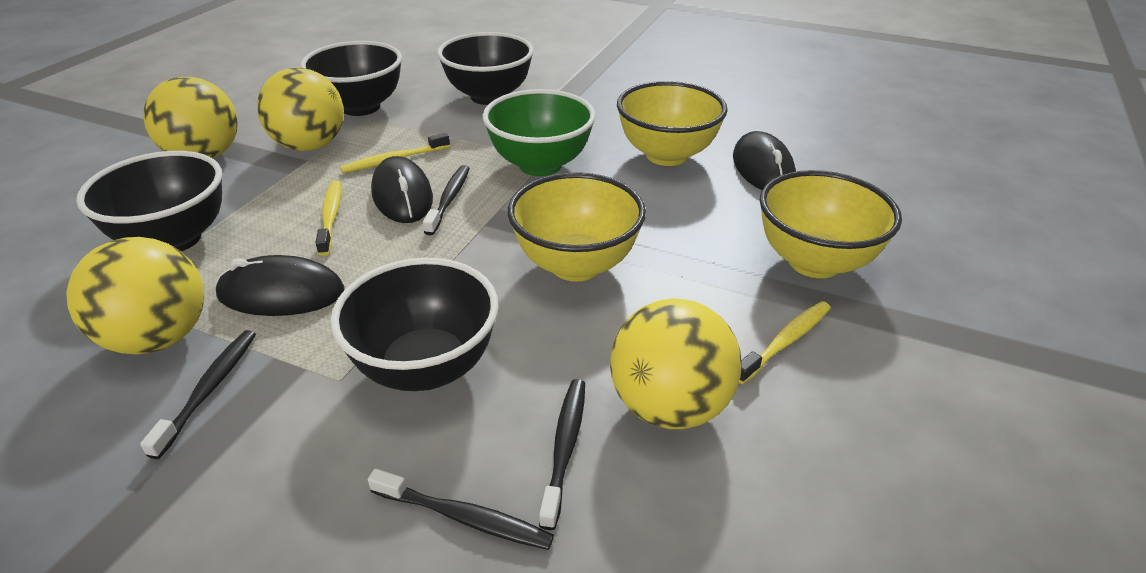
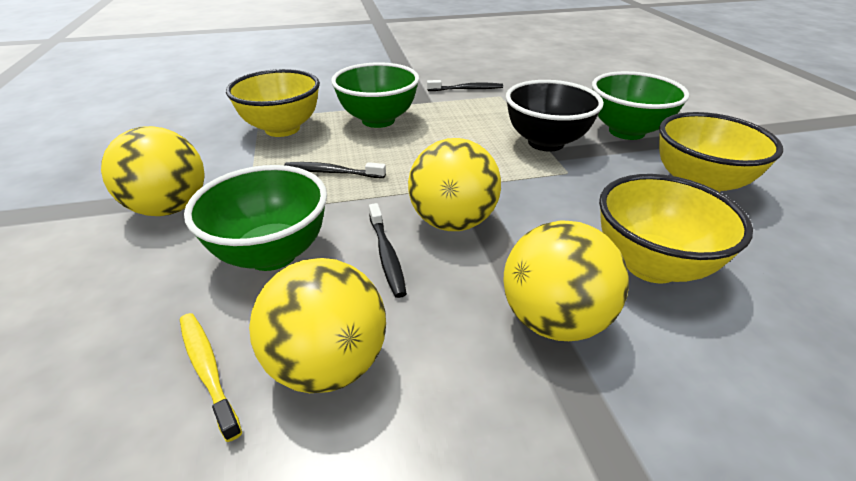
black bowl: [76,151,222,251] [301,41,402,116] [330,258,499,391] [437,32,534,105] = 4 -> [506,80,604,152] = 1
black mouse: [215,255,345,316] [371,156,433,223] [733,131,796,190] = 3 -> none = 0
black toothbrush: [140,330,256,459] [368,469,554,550] [423,165,470,235] [539,379,585,530] = 4 -> [284,162,386,178] [369,203,407,298] [427,80,503,91] = 3
green bowl: [483,89,596,176] = 1 -> [184,165,327,271] [331,62,419,128] [592,71,689,140] = 3
yellow toothbrush: [315,180,341,256] [340,133,450,173] [739,301,831,384] = 3 -> [180,313,242,442] = 1

